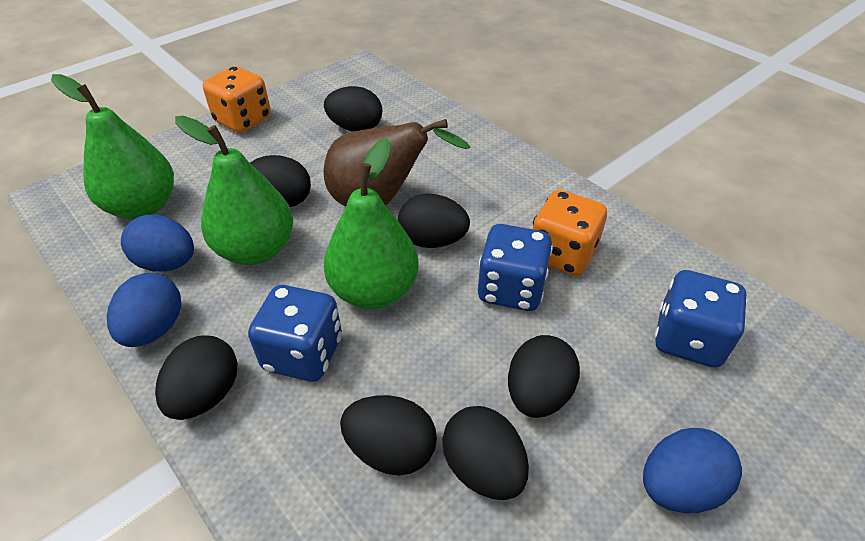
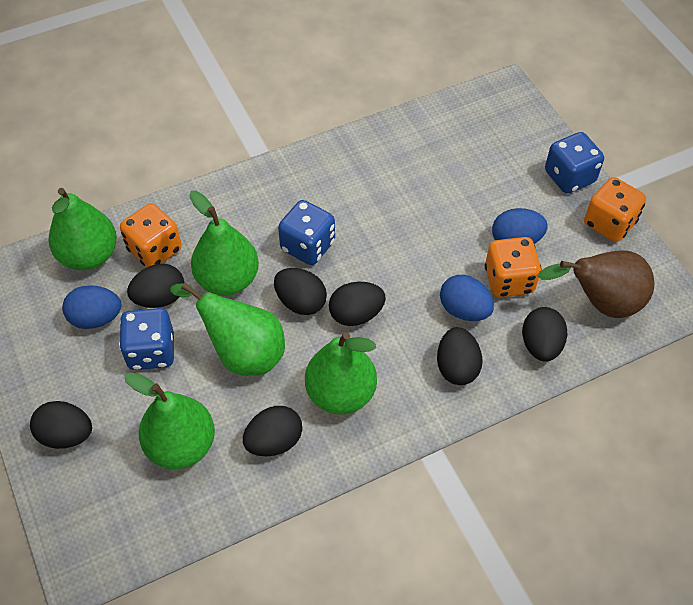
green pear: [51,74,174,219] [175,116,293,265] [324,138,419,309] = 3 -> [49,188,117,270] [124,372,215,469] [170,282,285,376] [189,191,259,296] [305,332,377,414] = 5
orange dice: [203,66,271,133] [533,190,607,276] = 2 -> [120,203,182,268] [485,237,541,297] [584,177,646,242] = 3

